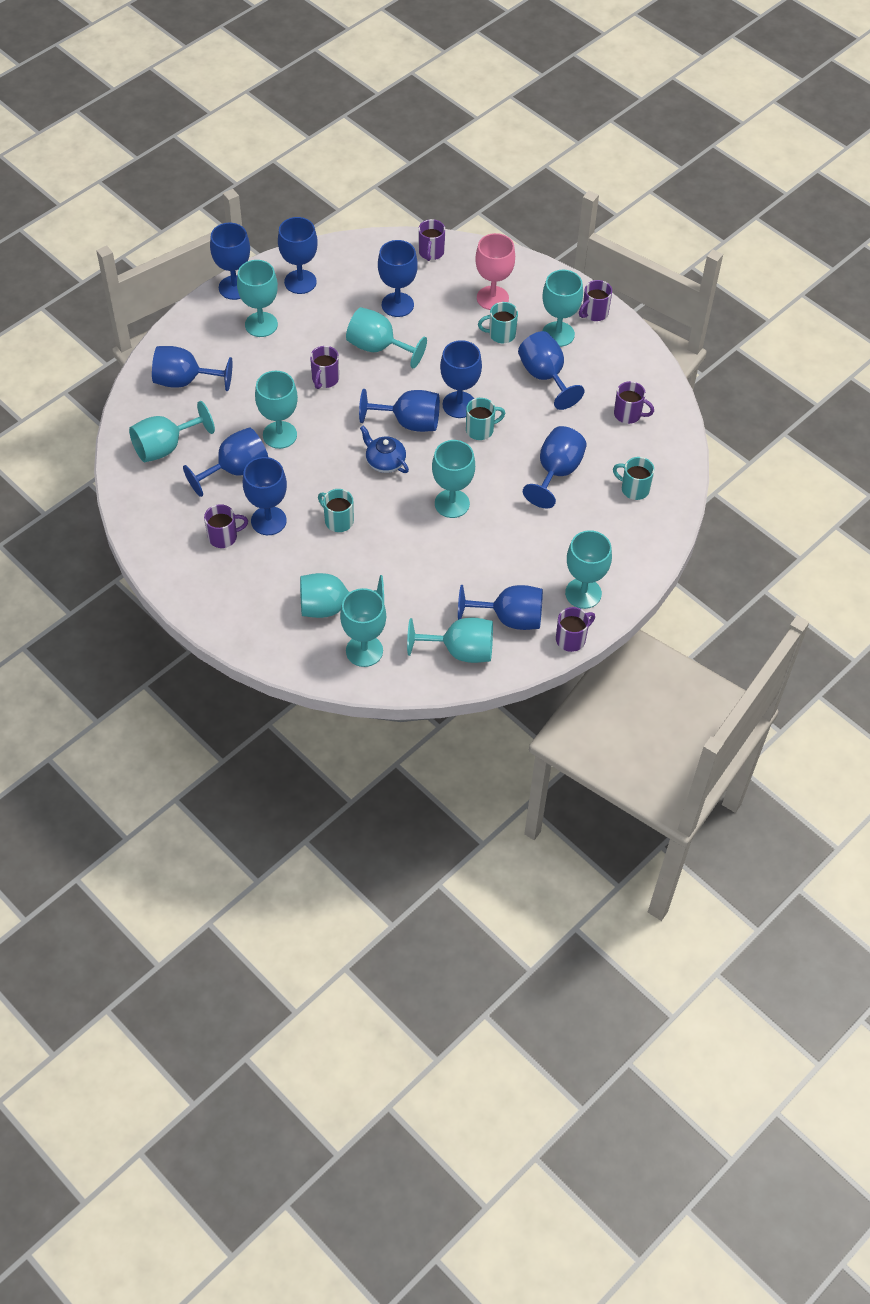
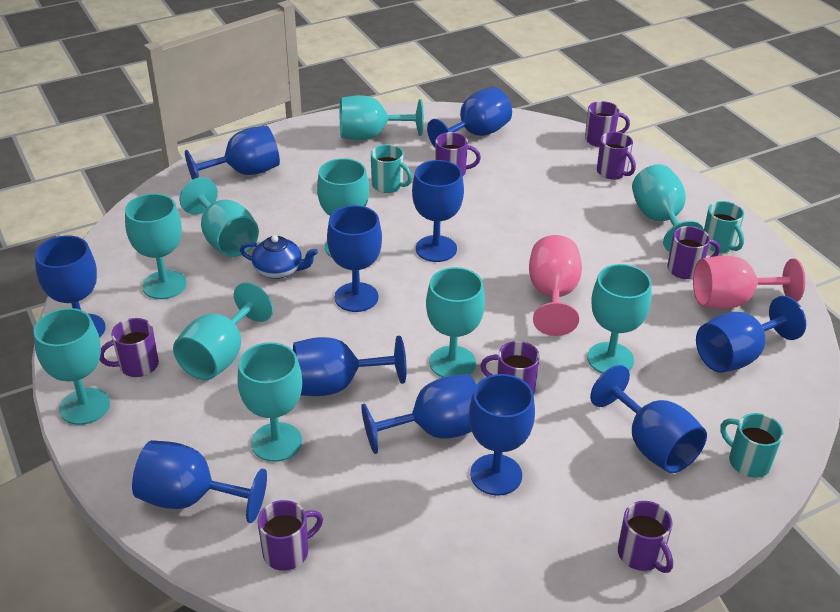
pink goblet: [475,233,515,310] = 1 -> [529,235,582,336] [693,256,805,309] = 2
purple mug: [204,504,248,548] [310,346,339,389] [418,219,445,261] [556,607,595,652] [579,280,612,321] [614,381,654,424] = 6 -> [100,318,159,377] [257,500,323,571] [435,132,481,176] [480,341,540,394] [585,101,630,147] [597,132,636,179] [618,501,673,573] [667,226,720,279] = 8
turquoise mug: [318,489,354,532] [466,398,505,440] [478,302,518,343] [613,457,655,500] = 4 -> [371,144,412,193] [704,201,744,253] [720,413,784,478] = 3

